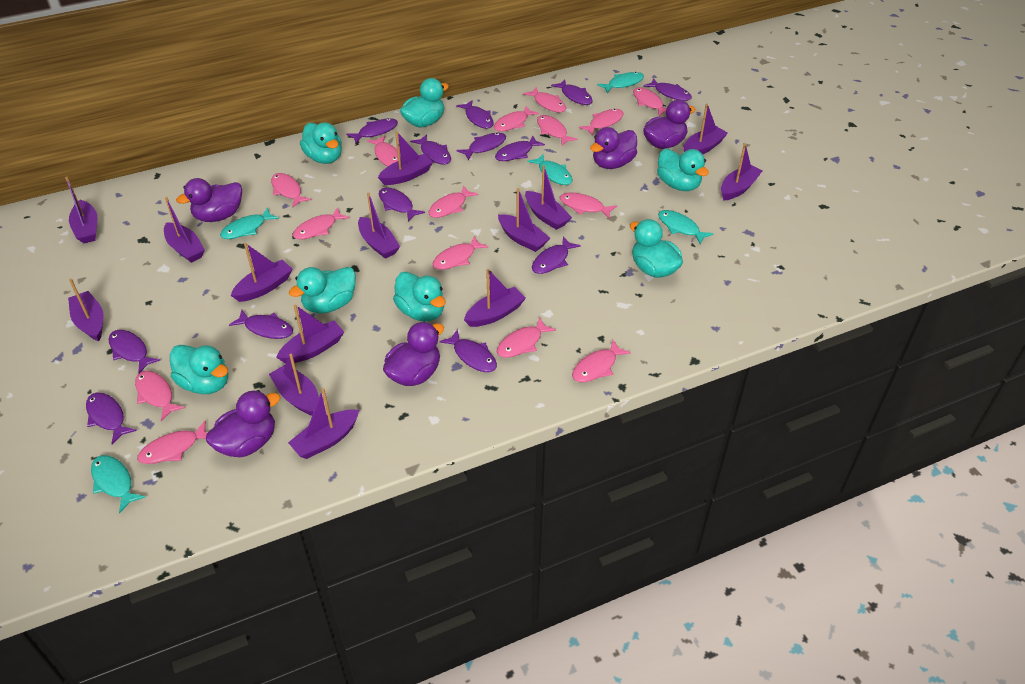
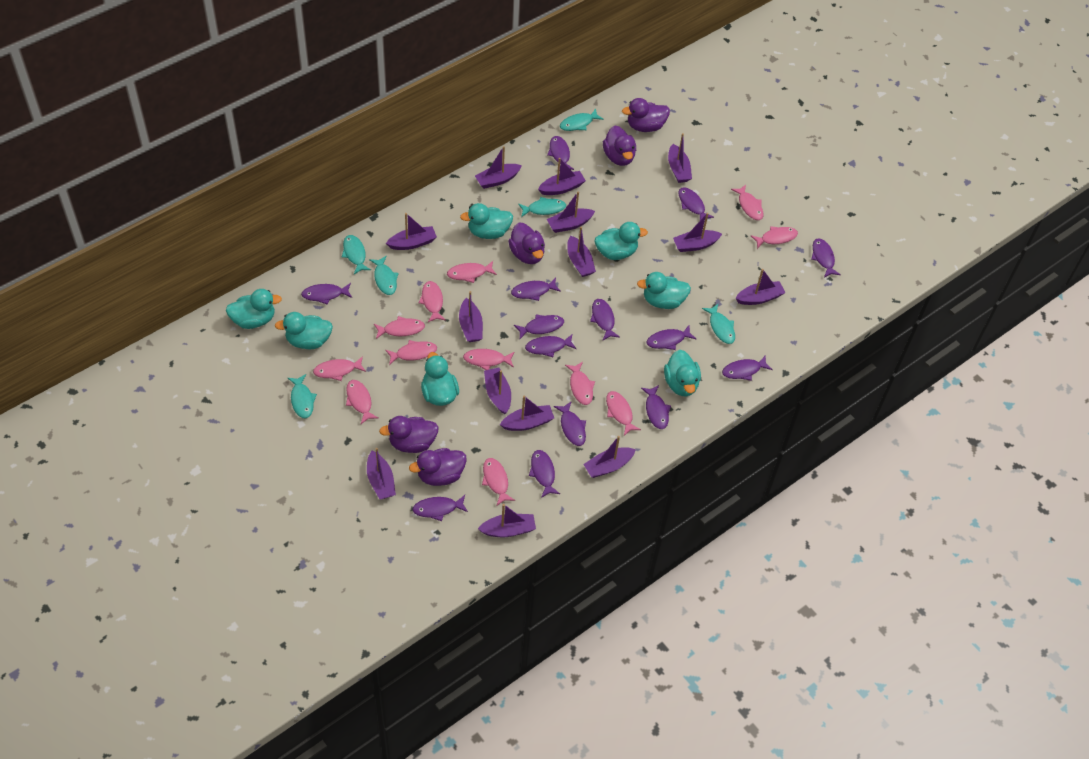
pink fish: [135,371,185,421] [137,421,207,464] [271,173,311,208] [293,208,350,239] [367,135,401,166] [428,185,478,218] [432,236,489,270] [494,106,539,131] [497,317,556,358] [523,87,566,112] [537,115,578,146] [559,193,617,219] [572,340,631,382] [579,109,624,136] [633,87,667,116] = 15 -> [313,356,366,381] [346,380,378,424] [374,316,425,339] [385,340,437,365] [418,281,446,322] [447,261,497,283] [463,349,514,370] [482,458,515,506] [565,362,595,405] [606,391,641,436] [731,185,763,220] [751,226,798,249] = 12
purple fish: [86,392,137,444] [109,330,160,373] [229,310,293,339] [346,118,398,144] [379,188,425,222] [410,134,451,165] [439,329,497,372] [456,100,494,129] [456,133,506,161] [495,136,545,161] [532,237,581,274] [551,79,593,105] [643,78,692,101] = 13 -> [301,283,352,305] [412,495,468,521] [511,278,561,301] [514,314,564,339] [525,334,577,357] [529,450,560,498] [547,136,574,172] [554,402,586,446] [590,299,620,341] [641,385,671,429] [646,326,696,350] [678,187,714,220] [722,356,773,381] [811,238,841,277] = 14
turquoise fish: [91,455,145,513] [220,207,279,239] [527,154,573,185] [597,72,644,94] [658,210,713,245] = 5 -> [288,374,317,418] [342,235,371,274] [369,256,399,295] [518,197,566,217] [560,108,604,131] [702,304,735,344] = 6

